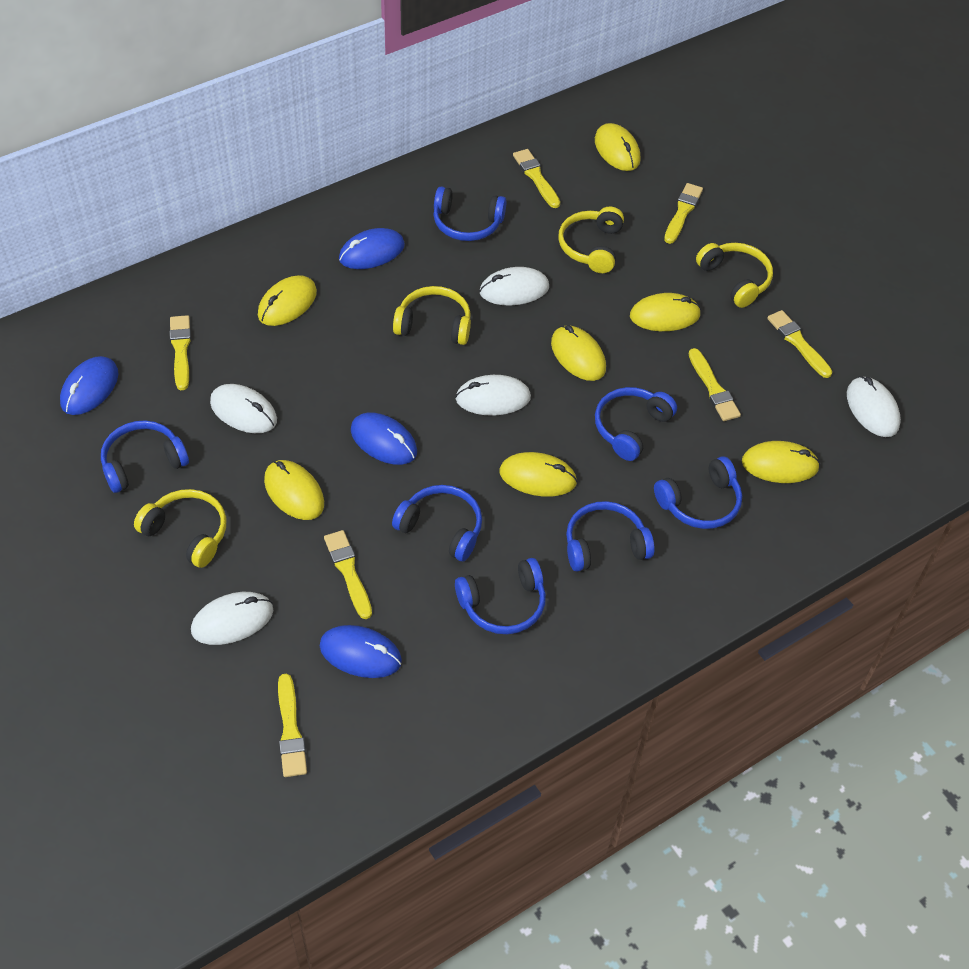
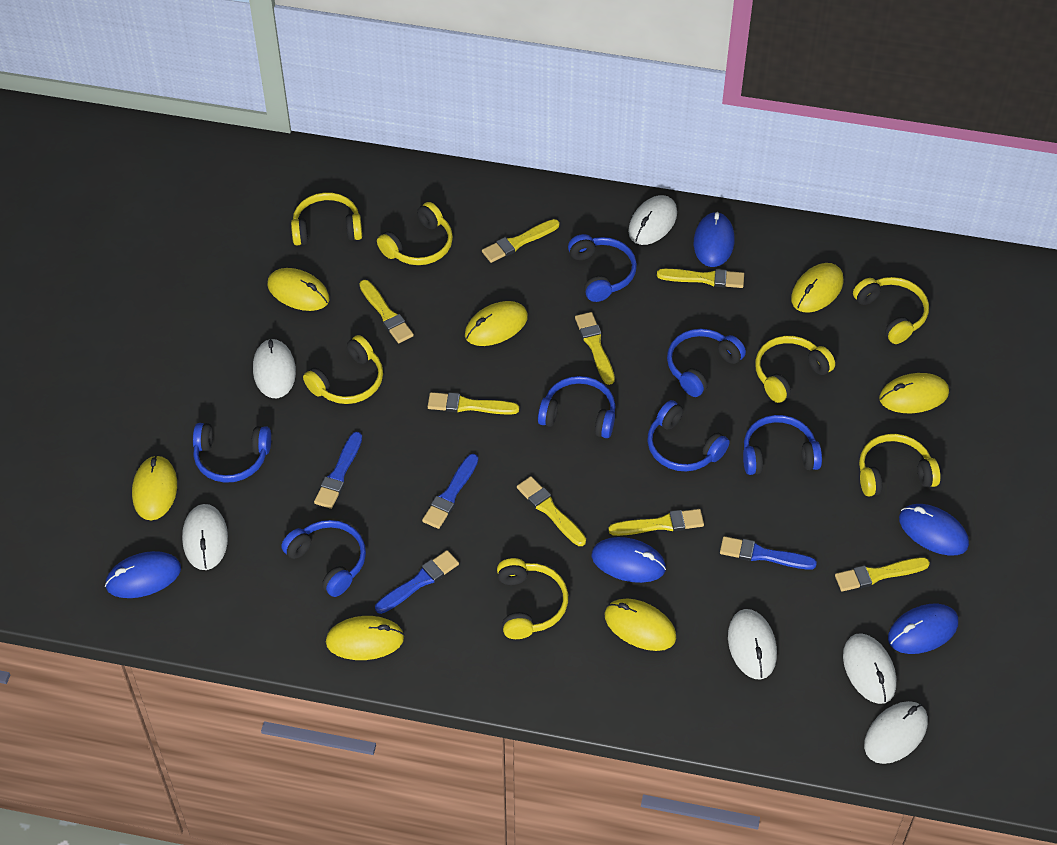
blue brush: none = 0 -> [314,432,362,509] [375,550,459,614] [422,454,478,529] [720,536,817,570] = 4
blue mouse: [60,356,118,415] [320,625,402,678] [339,228,405,269] [351,412,417,465] = 4 -> [105,551,181,598] [591,537,666,583] [694,212,734,267] [888,604,958,654] [899,504,969,555] = 5
white mouse: [191,592,273,645] [210,384,277,433] [455,375,531,415] [480,267,549,306] [847,376,901,437] = 5 -> [182,504,228,570] [253,338,296,398] [628,195,677,245] [728,609,777,679] [843,633,896,704] [864,701,928,764] = 6
yellow brush: [169,315,191,390] [278,674,307,777] [324,530,372,619] [513,149,560,208] [664,183,703,244] [689,348,741,421] [767,310,833,378] = 7 -> [359,280,414,343] [427,392,519,415] [482,219,559,263] [517,476,586,546] [575,312,615,385] [608,509,704,536] [657,269,744,288] [835,557,930,591] = 8
yellow headphones: [134,489,226,568] [393,286,471,345] [558,206,624,273] [696,243,773,308] = 4 -> [291,192,362,245] [303,335,383,404] [377,202,453,265] [497,558,568,639] [755,336,835,403] [853,277,929,344] [859,434,941,496] = 7

